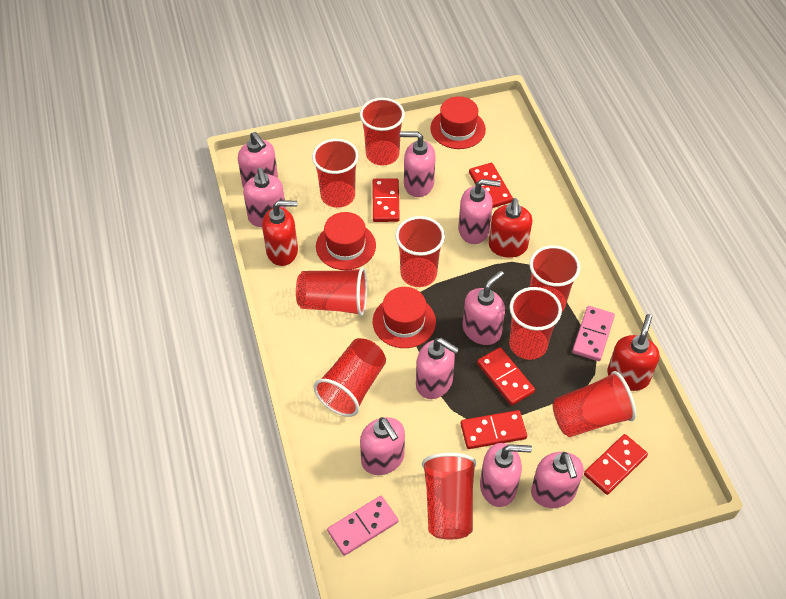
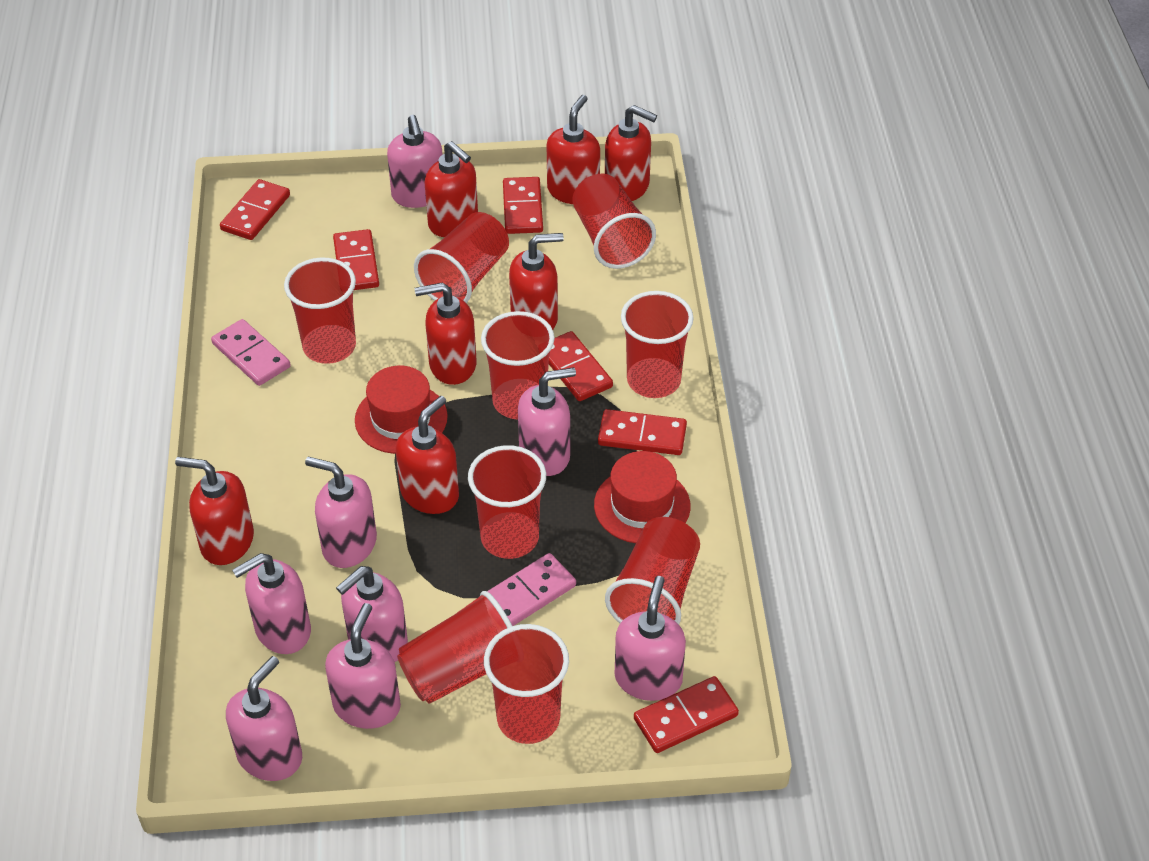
pink soap dispenser: [238,132,278,188] [243,168,286,227] [360,417,405,475] [400,131,436,197] [416,338,459,399] [458,179,501,244] [463,271,505,345] [480,443,532,507] [531,452,584,508] = 9 -> [226,656,302,781] [232,553,311,654] [305,457,377,568] [325,603,401,729] [336,566,408,662] [387,115,443,208] [518,367,576,476] [615,576,686,701] = 8
red domino: [373,178,400,222] [461,410,527,449] [469,163,513,208] [477,347,535,406] [584,434,648,495] = 5 -> [220,179,290,240] [333,229,379,290] [503,177,543,234] [549,331,613,401] [598,409,687,455] [634,676,739,753] = 6
red hat: [316,212,376,270] [373,287,436,348] [430,96,486,149] = 3 -> [355,366,448,454] [594,451,691,543] = 2
red soap dispenser: [262,200,298,266] [489,198,532,258] [607,314,659,391] = 3 -> [175,457,254,565] [396,396,459,514] [415,283,476,385] [425,141,478,237] [509,233,564,330] [547,95,600,204] [605,105,657,201] = 7

